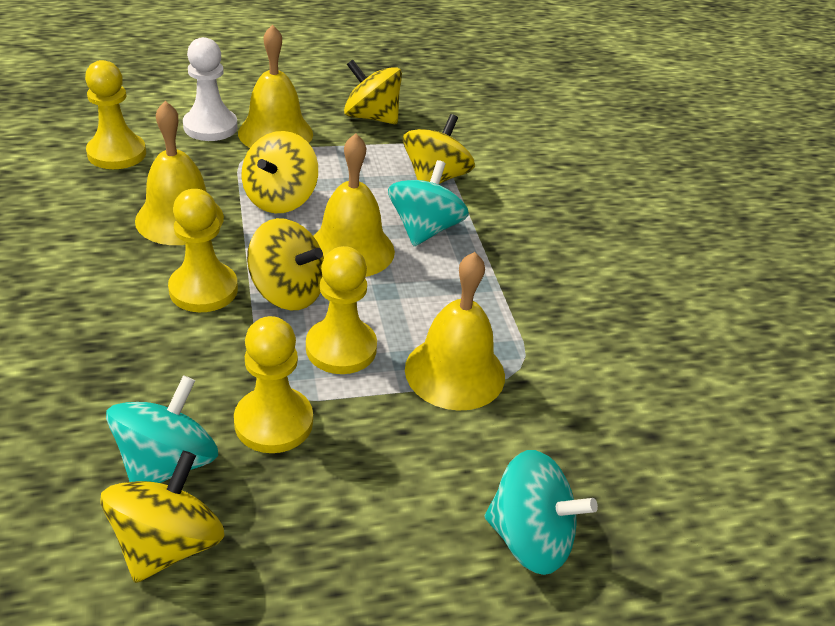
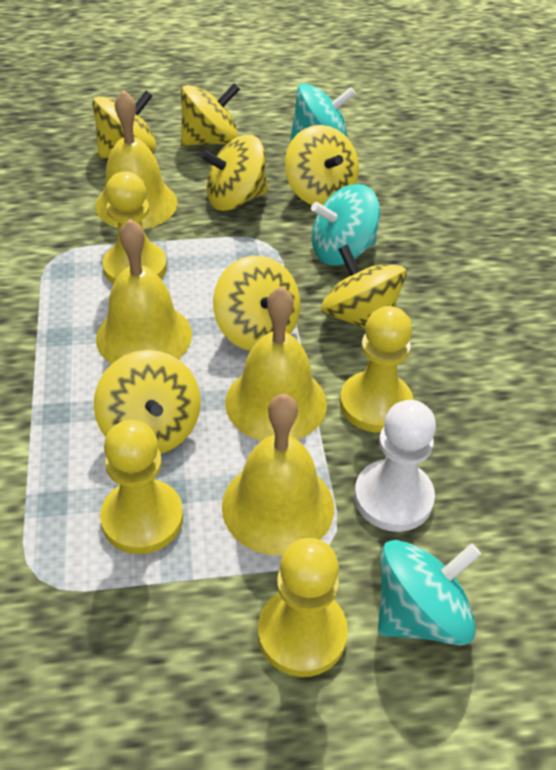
yellow spinning top: [101,451,225,583] [242,131,318,213] [247,218,324,310] [344,60,402,124] [403,114,475,184] = 5 -> [92,90,157,159] [94,350,201,454] [181,83,240,146] [200,135,268,211] [213,256,300,351] [285,125,359,205] [321,244,407,329] = 7

